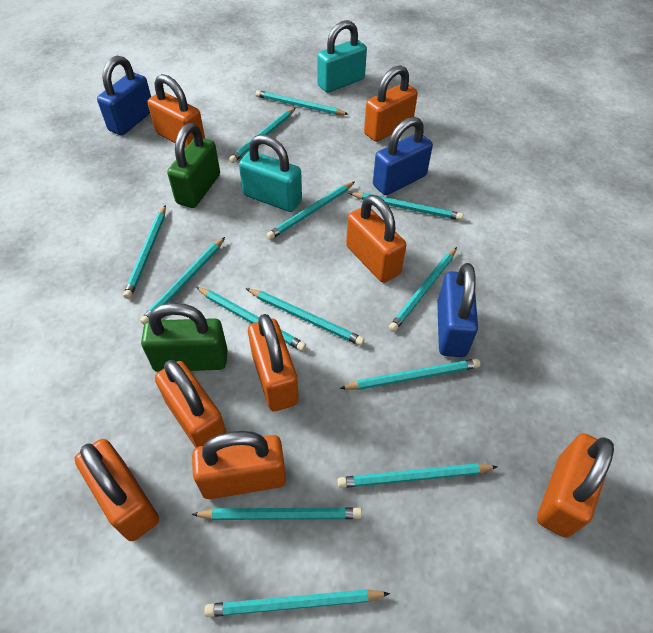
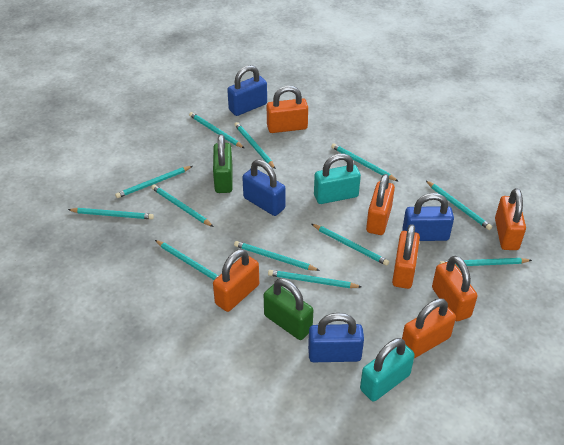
blue padlock: [97,56,151,135] [373,117,433,195] [437,263,478,357] = 3 -> [227,65,267,116] [242,160,286,216] [308,313,364,362] [402,193,454,241] = 4
orange padlock: [74,439,159,541] [148,74,205,148] [155,360,227,448] [192,431,286,499] [248,314,299,411] [346,195,406,283] [364,65,418,142] [537,433,614,538] = 8 -> [213,249,259,312] [267,86,308,133] [366,174,395,235] [392,224,420,289] [402,299,456,358] [432,256,477,321] [495,188,526,250] = 7
turquoise pencil: [123,205,166,299] [140,237,225,325] [191,507,362,520] [196,287,306,351] [204,589,390,617] [229,107,296,163] [246,288,365,346] [256,90,348,115] [266,182,355,240] [337,463,498,488] [340,359,480,390] [349,193,463,220] [389,247,457,332] = 13 -> [68,208,154,219] [115,166,192,198] [151,185,213,227] [155,240,218,280] [189,112,244,148] [234,122,276,169] [234,241,320,271] [268,270,361,288] [312,224,389,266] [331,143,398,181] [426,181,492,230] [440,258,532,267] = 12

